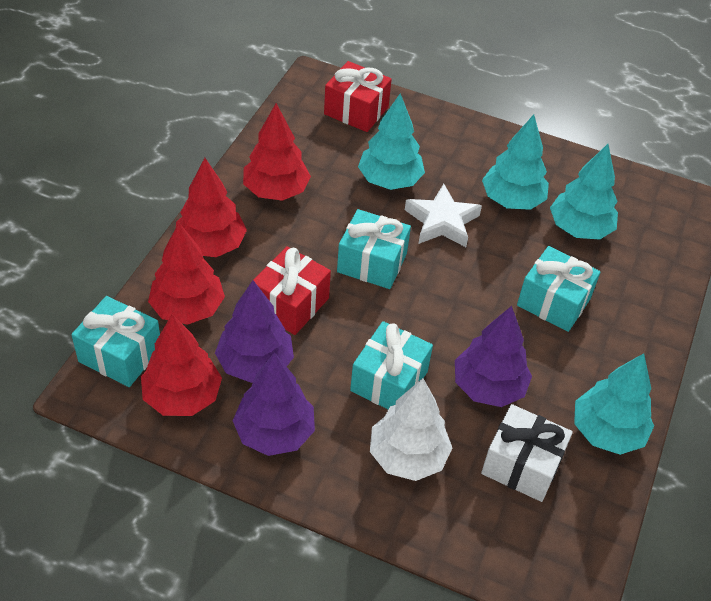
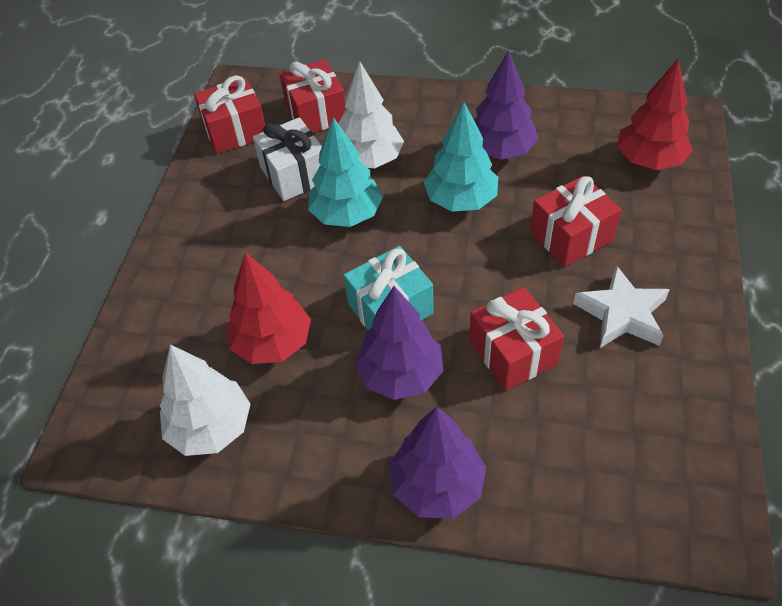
red gift: [254,246,331,335] [324,61,392,132] = 2 -> [194,75,265,154] [280,60,346,133] [469,287,564,391] [530,176,621,267] = 4
red tree: [141,314,222,416] [148,223,225,325] [176,158,247,257] [243,103,311,201] = 4 -> [227,252,311,364] [617,59,693,170] = 2
turquoise gift: [71,296,160,387] [337,209,411,289] [350,321,433,409] [517,246,601,332] = 4 -> [344,246,433,331] = 1
turquoise tree: [358,93,425,190] [482,114,549,210] [550,144,618,239] [574,353,654,455] = 4 -> [308,117,383,227] [424,102,498,212] = 2
white tree: [370,378,452,481] = 1 -> [160,344,251,456] [338,61,404,168] = 2

